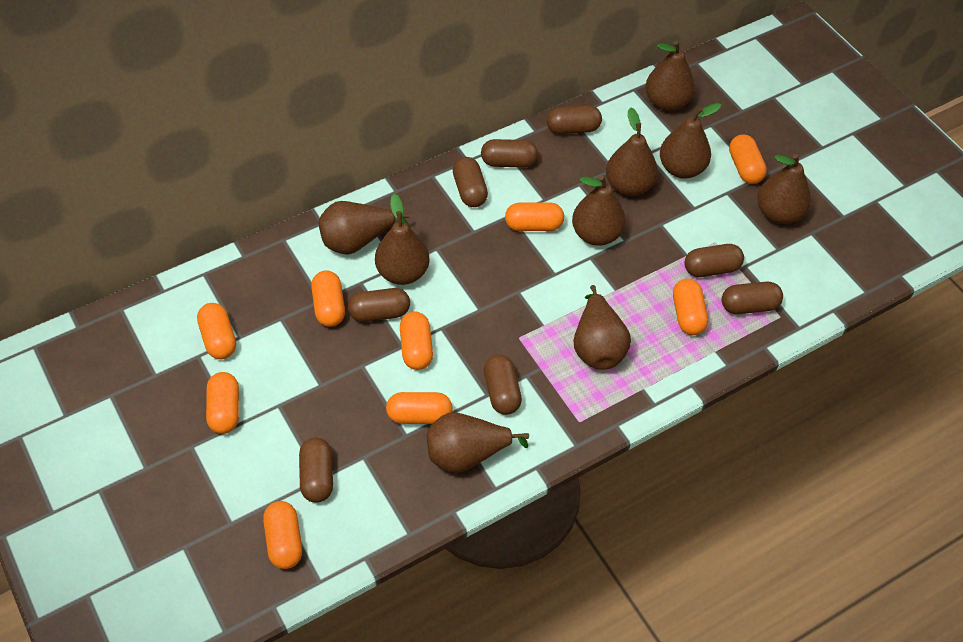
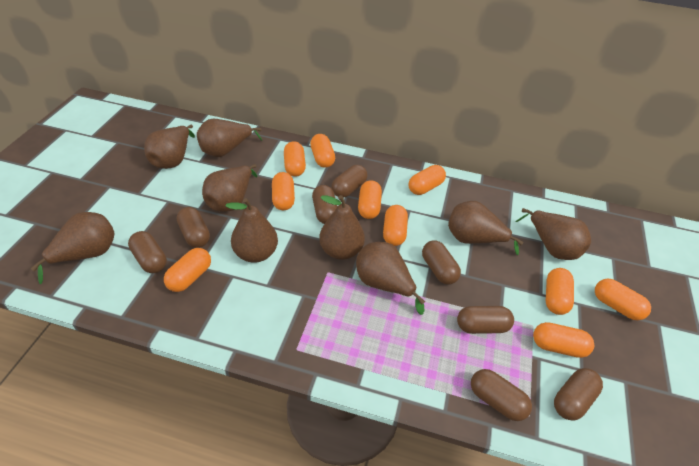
orange capsule: [197,303,236,359] [206,372,239,434] [263,501,302,569] [311,270,345,327] [386,392,453,424] [400,312,433,370] [505,202,564,231] [673,279,708,335] [729,135,767,184] = 9 -> [164,248,211,292] [272,172,295,210] [284,141,306,177] [310,134,335,168] [358,180,382,219] [383,205,408,246] [409,165,446,195] [533,322,594,358] [546,268,574,315] [595,279,651,320] = 10

